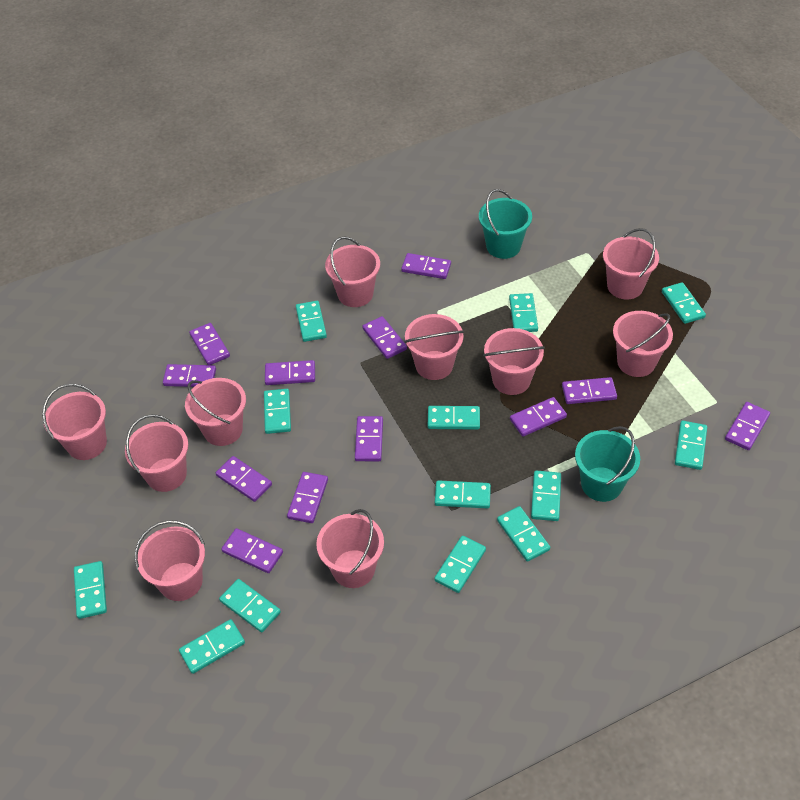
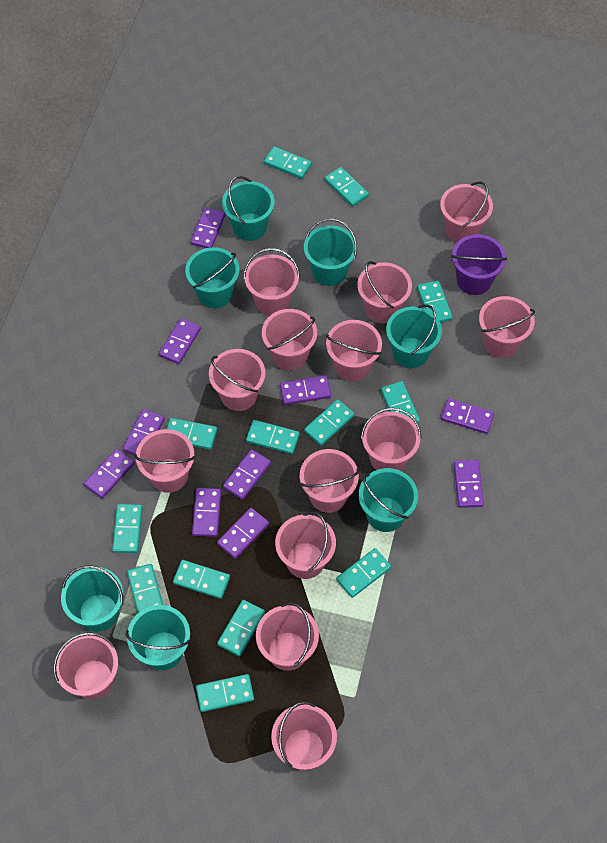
pink bucket: [42,384,107,460] [125,414,188,492] [135,520,205,601] [185,378,246,446] [316,509,384,588] [325,237,380,307] [404,314,464,380] [483,328,545,395] [603,228,659,300] [613,311,673,377] = 10 -> [53,632,118,699] [134,429,196,493] [209,349,266,411] [243,248,300,315] [256,602,319,671] [262,309,317,371] [271,702,337,770] [275,512,336,579] [299,449,359,513] [326,320,382,382] [357,261,412,323] [361,408,421,471] [440,181,493,243] [479,296,535,358] = 14
purple bucket: none = 0 -> [451,234,507,295] = 1
purple domino: [163,364,216,387] [189,323,230,365] [216,456,272,502] [221,528,283,573] [265,360,315,385] [287,472,328,523] [355,416,383,461] [362,316,407,359] [401,253,451,279] [510,397,567,437] [562,377,617,404] [725,402,770,450] = 12 -> [84,449,135,499] [122,409,165,455] [159,318,201,364] [190,208,225,248] [192,488,221,537] [217,508,269,559] [223,449,271,500] [280,375,331,405] [441,398,494,434] [454,460,484,508] = 10
turquoise bucket: [479,189,532,259] [575,426,640,502] = 2 -> [61,565,124,632] [125,605,191,670] [185,247,240,308] [222,176,275,241] [304,218,357,286] [359,468,418,532] [386,304,442,368] = 7

